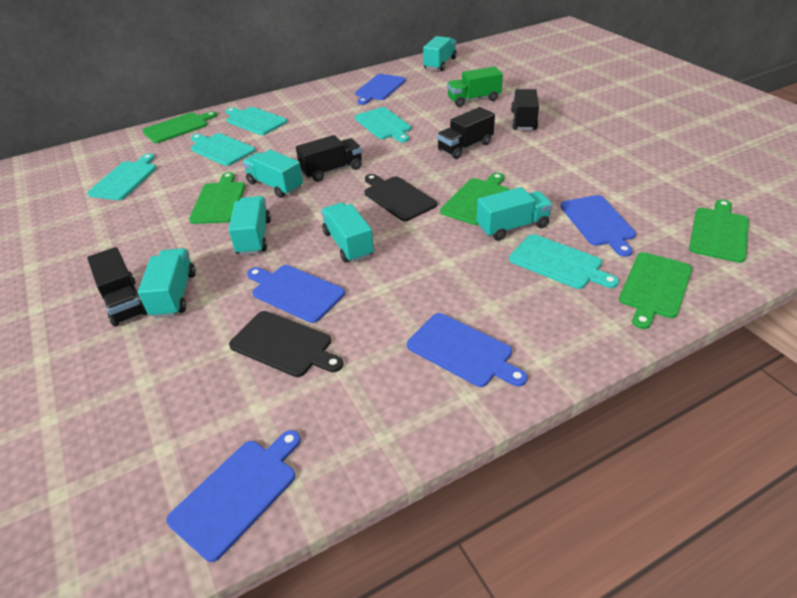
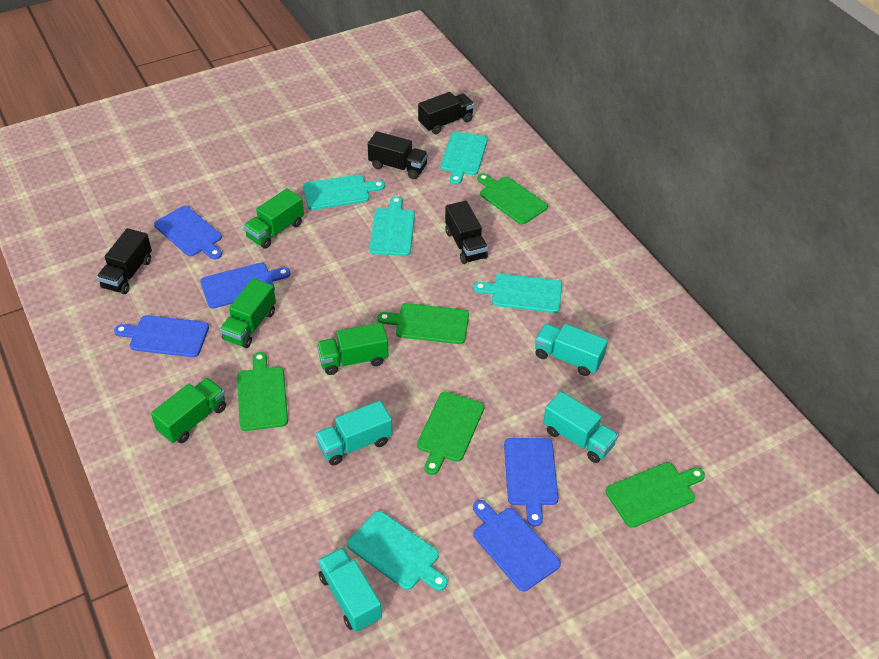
black cutting board: [229,311,343,377] [364,174,437,221] = 2 -> none = 0
green truck: [447,66,503,107] = 1 -> [151,378,226,443] [220,278,276,348] [244,188,304,249] [317,323,388,375] = 4
turquoise truck: [138,248,196,318] [228,196,271,255] [243,149,303,198] [321,202,374,263] [423,36,457,71] [477,187,553,241] = 6 -> [315,401,392,465] [318,547,382,632] [535,324,608,376] [543,391,618,463] = 4

